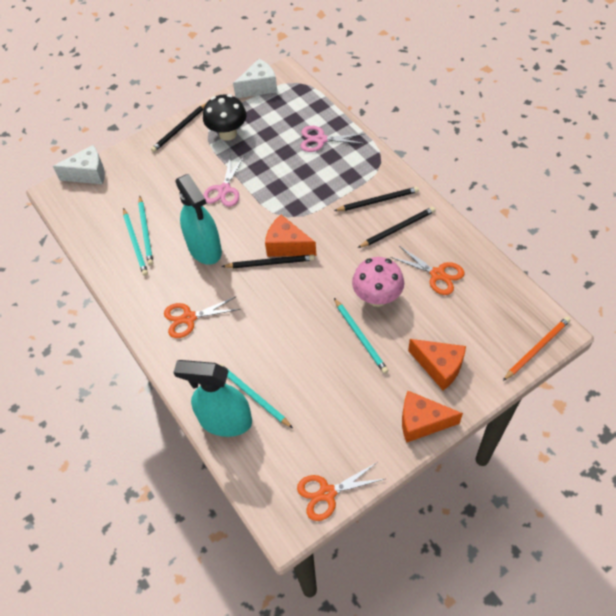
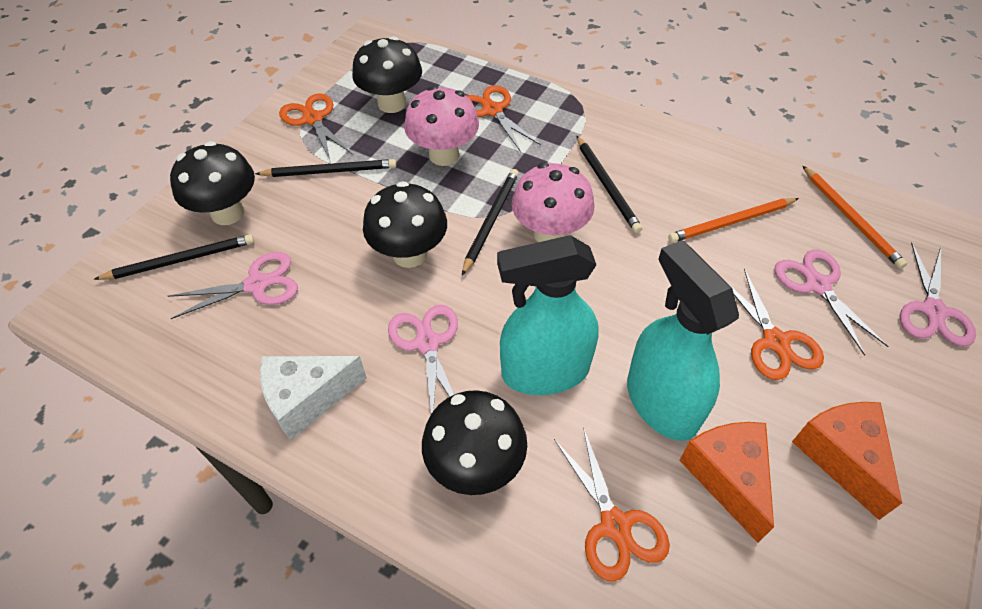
black mushroom: [203,94,247,141] = 1 -> [170,141,255,225] [352,36,422,113] [363,181,447,268] [422,390,527,495] = 4
orange cheese: [265,215,316,257] [402,391,463,443] [408,339,466,390] = 3 -> [679,422,774,543] [792,402,902,520] = 2
orange pencil: [503,317,571,381] = 1 -> [668,198,799,243] [803,166,907,269] = 2
orange scissors: [164,296,241,338] [297,462,384,521] [390,246,465,295] = 3 -> [279,93,353,160] [466,85,541,152] [554,427,670,582] [724,268,824,380] = 4
pink mushroom: [352,257,404,307] = 1 -> [404,86,479,166] [512,163,595,242] = 2
pink scissors: [203,155,244,207] [301,126,366,152] = 2 -> [168,252,298,319] [388,305,458,414] [775,249,889,356] [900,243,976,347] = 4
turquoise pencil: [123,208,148,276] [138,196,153,265] [219,364,293,428] [334,298,389,374] = 4 -> none = 0
white cheese: [53,145,105,184] [233,59,277,98] = 2 -> [260,356,367,440] = 1

